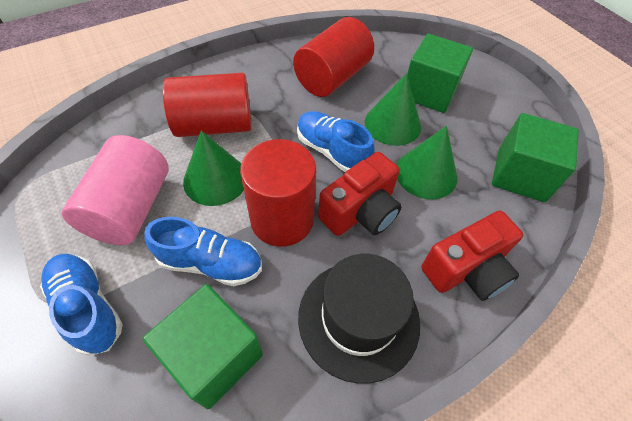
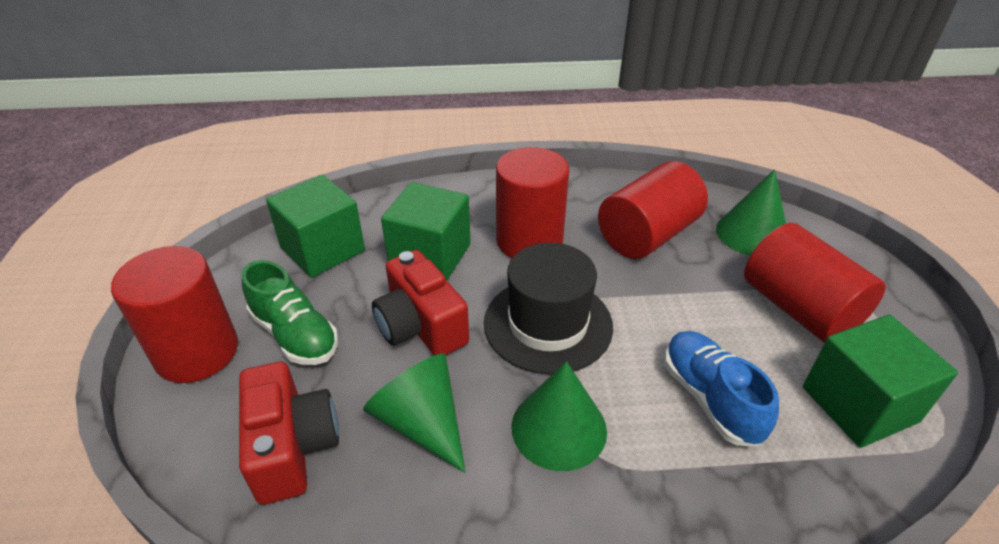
blue shoe: [40,254,123,356] [144,217,262,286] [297,111,374,172] = 3 -> [665,331,779,446] = 1
green shoe: none = 0 -> [242,260,338,365] = 1
pink cylinder: [62,135,169,245] = 1 -> none = 0
red cylinder: [163,73,252,137] [240,139,316,247] [293,17,374,97] = 3 -> [111,246,238,383] [496,147,569,258] [598,161,708,259] [744,223,886,343] = 4

